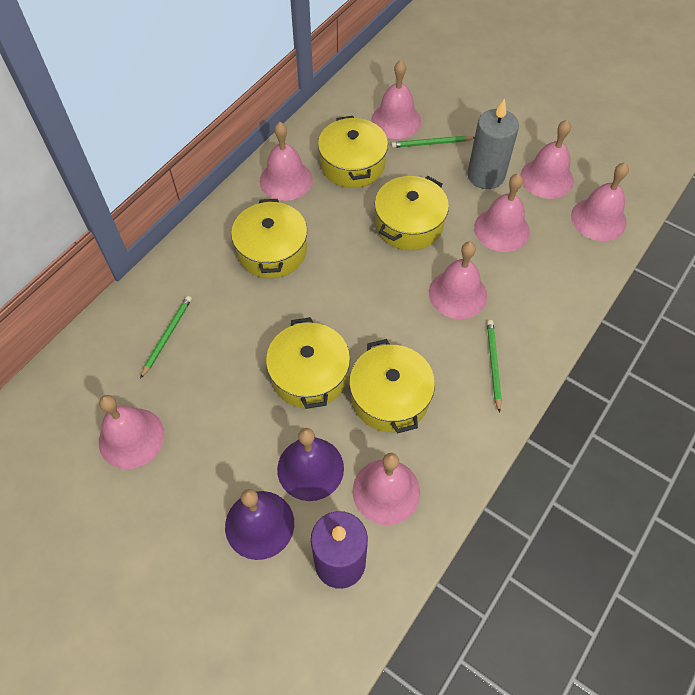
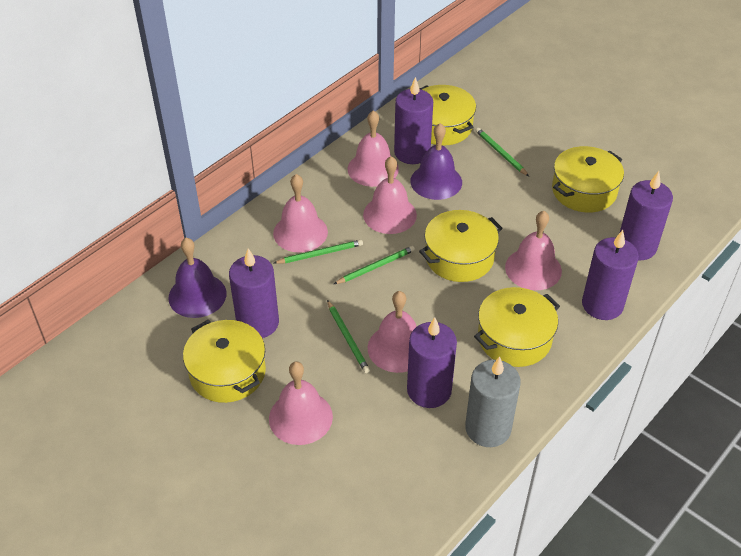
green pencil: [140,296,192,379] [391,136,475,148] [487,320,502,413] = 3 -> [274,240,363,264] [327,300,370,373] [334,246,415,284] [475,128,529,176] = 4
pink bell: [99,395,164,469] [260,122,313,201] [353,453,420,525] [371,60,421,139] [429,242,487,319] [474,173,530,252] [520,120,574,199] [571,163,629,241] = 8 -> [269,361,333,445] [273,174,328,253] [348,110,399,187] [363,156,417,234] [368,291,417,373] [505,211,562,290] = 6
purple candle: [311,511,368,589] = 1 -> [229,248,279,338] [394,77,433,164] [407,317,457,408] [582,230,639,320] [620,171,673,260] = 5

